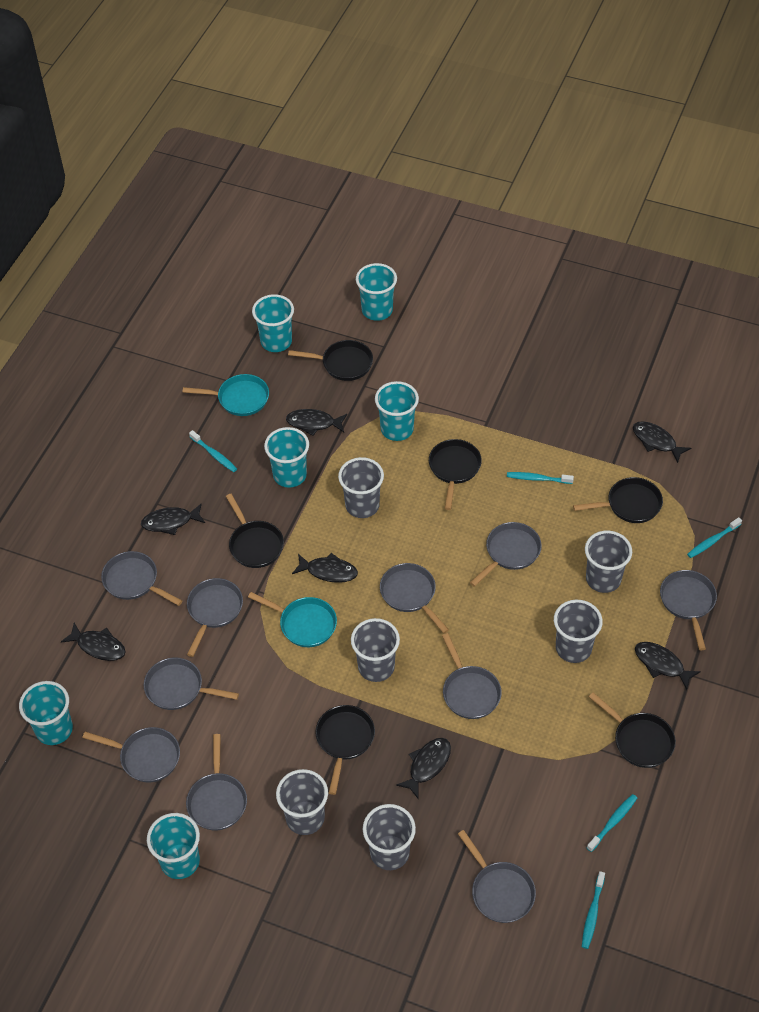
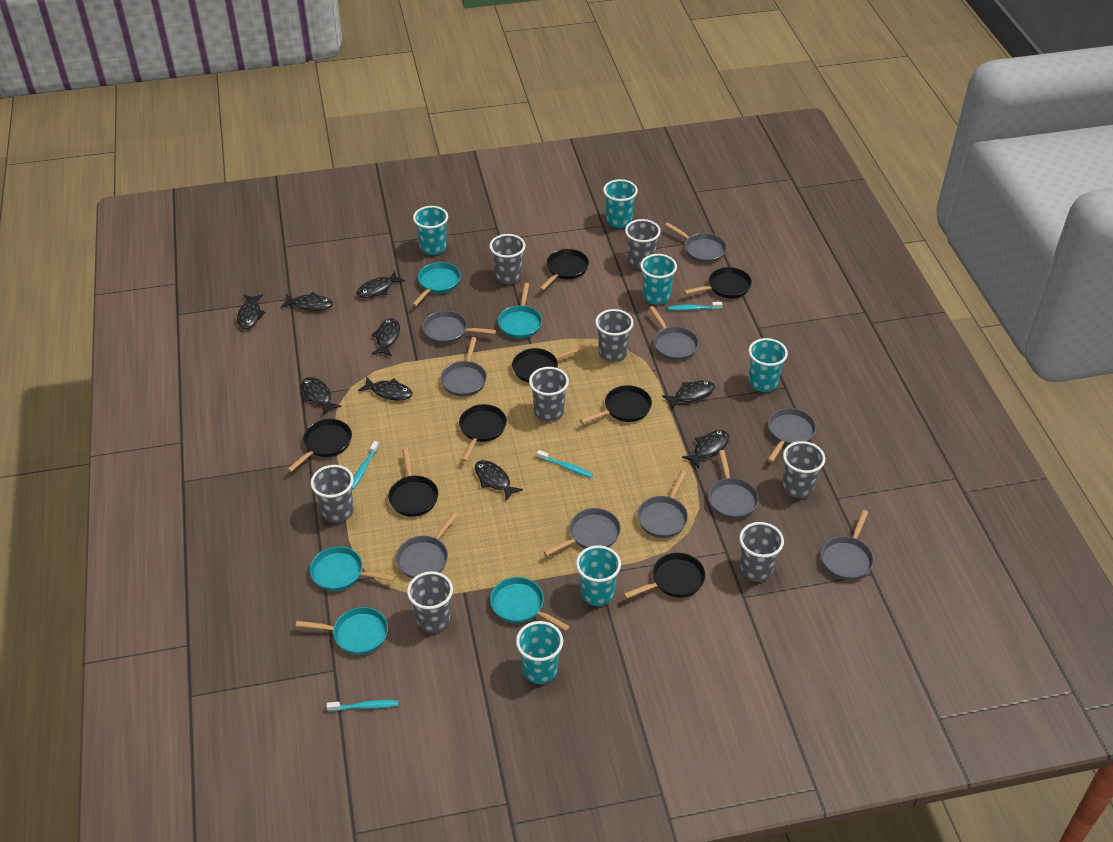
black fish: [61,623,126,661] [141,503,205,535] [286,409,347,436] [292,553,358,583] [396,738,451,798] [633,421,691,463] [635,642,701,690] = 7 -> [237,294,265,329] [281,292,333,311] [302,377,341,415] [356,271,405,298] [358,377,413,401] [371,318,400,356] [475,460,523,501] [662,380,715,410] [682,430,729,469] = 9
black pan: [226,494,284,568] [288,340,373,381] [316,705,375,795] [429,439,482,510] [573,477,663,523] [589,692,676,768] = 6 -> [287,419,352,472] [388,448,438,517] [459,404,507,462] [512,345,585,383] [539,249,589,291] [580,385,652,424] [624,553,706,599] [684,267,752,298] = 8
grey cup: [276,769,328,835] [338,457,384,518] [351,618,400,682] [363,804,416,870] [554,600,603,663] [585,531,632,593] = 6 -> [311,465,354,523] [407,571,453,633] [489,234,526,284] [529,367,569,421] [595,309,634,362] [625,219,661,269] [739,522,784,582] [782,441,825,498] = 8
turquoise pan: [183,374,269,416] [248,592,337,647] = 2 -> [296,607,388,655] [310,546,396,591] [412,262,461,307] [490,577,570,631] [498,283,542,338] = 5
turquoise toothbrush: [189,430,237,472] [507,472,574,484] [582,871,605,949] [587,794,637,852] [687,517,742,558] = 5 -> [327,700,399,711] [352,441,379,489] [537,450,593,478] [668,302,723,311] = 4

